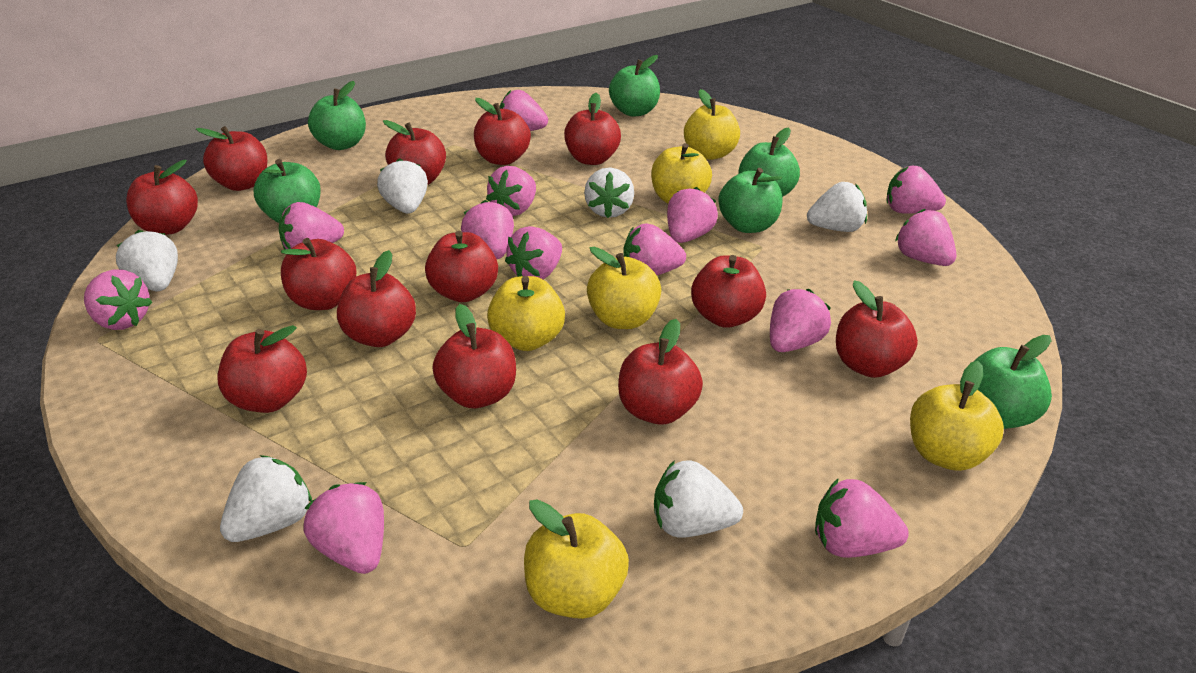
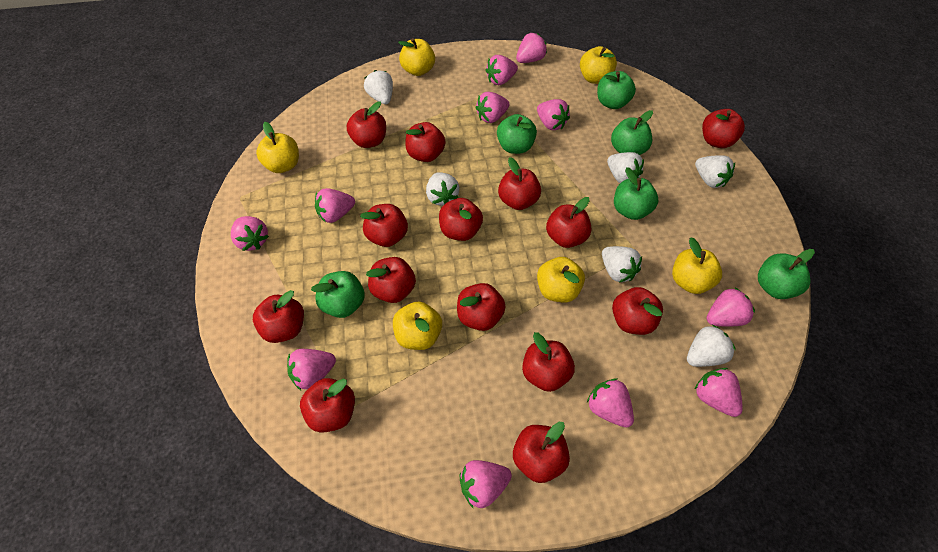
pink strawberry: [84,269,152,330] [278,202,344,249] [303,482,384,574] [461,200,514,259] [486,166,536,216] [500,90,548,131] [505,226,562,279] [623,223,686,275] [667,187,718,243] [770,289,831,352] [815,478,909,558] [886,166,946,214] [895,209,956,266] = 13 -> [231,216,269,251] [287,349,336,390] [315,188,355,223] [459,460,512,509] [475,92,509,123] [485,55,518,85] [516,33,547,63] [537,99,570,130] [587,378,634,428] [694,368,743,417] [707,288,755,327] = 11
red apple: [126,160,198,235] [196,126,267,191] [218,325,307,413] [281,238,356,310] [337,250,416,347] [383,120,446,185] [425,231,498,302] [432,304,516,408] [474,98,531,165] [564,93,621,165] [618,319,703,424] [691,255,766,328] [836,280,918,378] = 13 -> [253,290,304,343] [300,378,355,433] [347,101,386,148] [360,204,408,247] [366,257,416,303] [405,122,446,162] [439,198,483,241] [457,283,506,331] [498,157,541,210] [513,422,570,483] [522,332,575,392] [546,197,591,248] [612,287,663,335] [702,109,745,148] = 14

